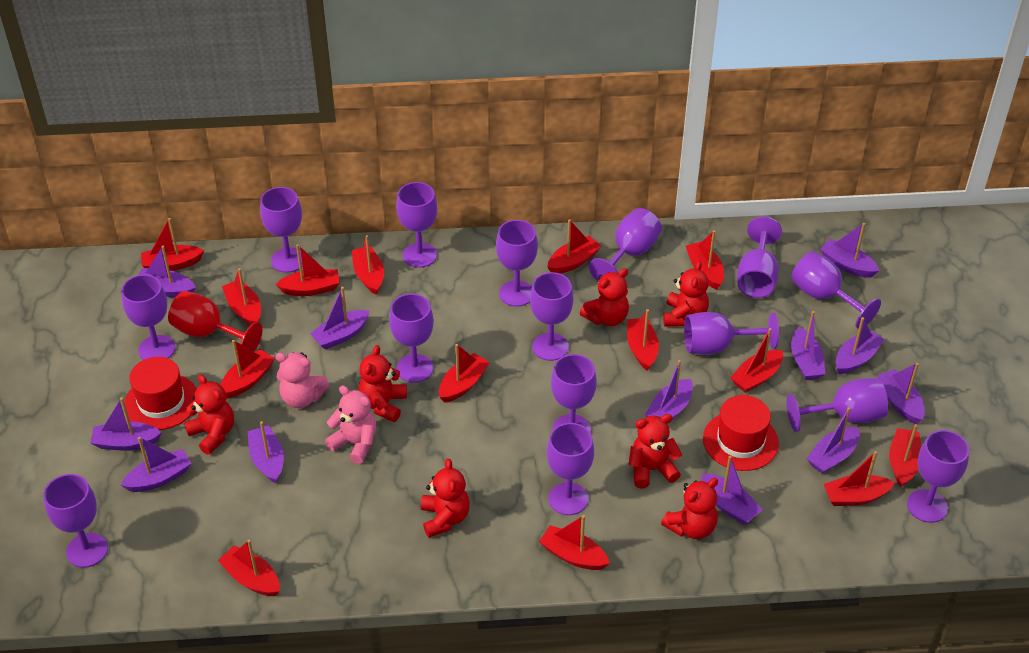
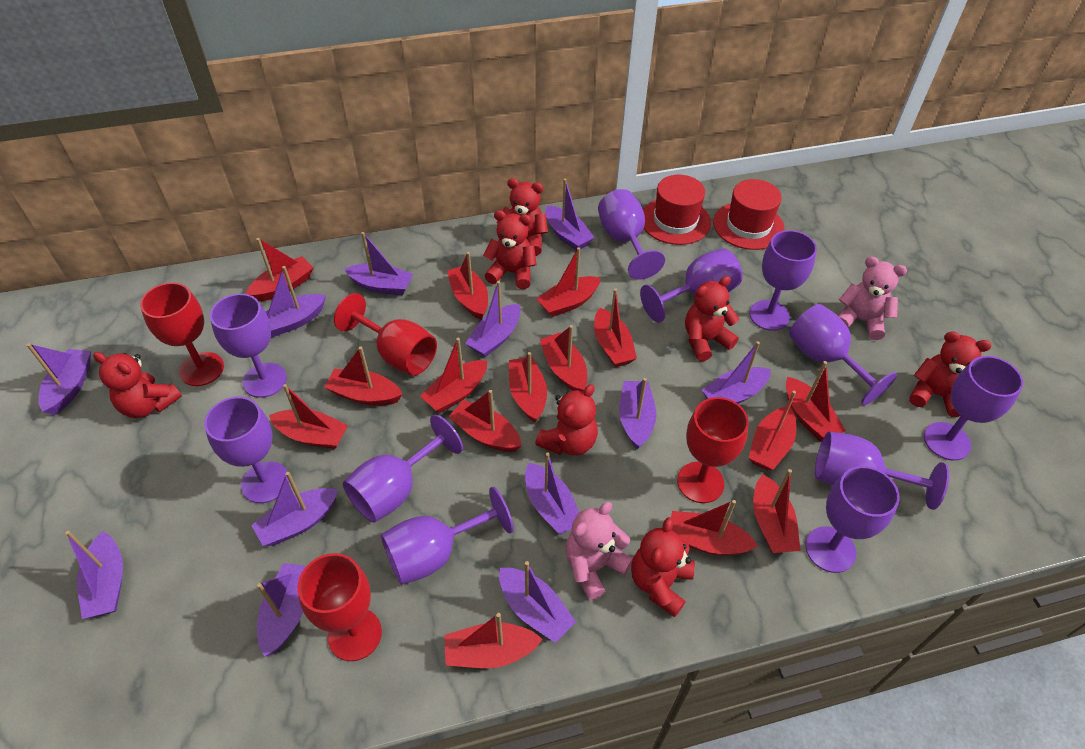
purple goblet: [43,474,108,568] [121,275,175,360] [260,187,303,273] [389,294,433,383] [396,182,437,268] [496,220,538,307] [530,272,573,361] [547,423,594,515] [551,354,597,433] [589,208,662,281] [684,312,779,354] [737,217,782,298] [786,378,888,432] [791,251,881,329] [907,430,969,523] = 15 -> [204,396,289,503] [210,294,287,398] [343,415,463,523] [381,487,514,585] [598,189,665,280] [640,248,742,323] [749,230,817,331] [789,304,897,405] [805,466,900,573] [815,432,949,510] [924,356,1023,461] = 11
red boat: [141,218,204,271] [218,540,280,596] [220,340,275,398] [222,268,261,325] [276,244,340,296] [352,235,384,295] [439,344,490,403] [539,515,610,570] [547,219,601,274] [627,309,659,371] [686,230,724,290] [730,328,783,393] [824,451,895,506] [889,424,922,487] = 14 -> [246,238,314,301] [269,384,348,449] [324,346,402,406] [420,338,487,413] [444,613,543,668] [447,252,488,320] [448,390,522,452] [509,352,547,422] [536,247,601,317] [540,325,587,391] [594,288,637,367] [671,500,758,555] [749,391,796,471] [753,469,801,553] [786,361,846,441] = 15
red goblet: [168,291,262,352] = 1 -> [140,282,224,386] [298,553,382,661] [334,293,437,376] [677,397,749,503] = 4

